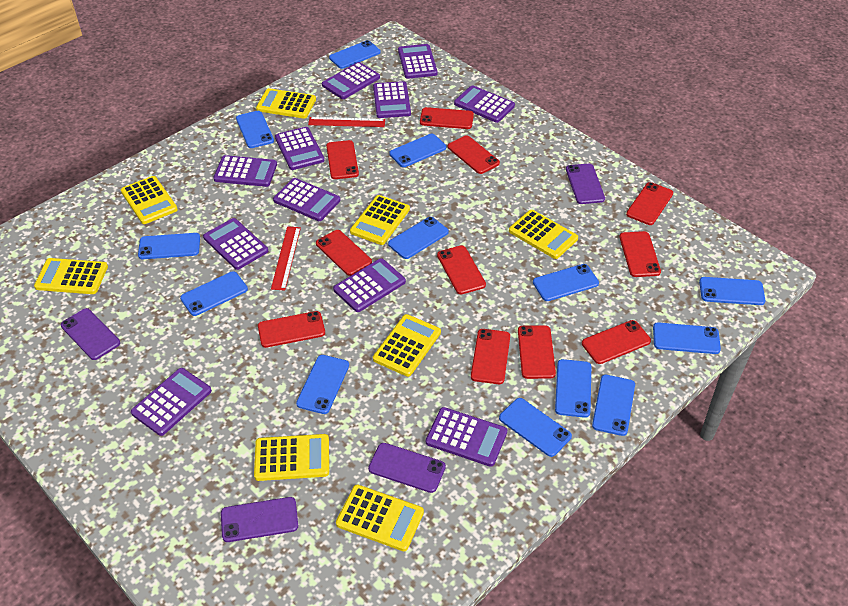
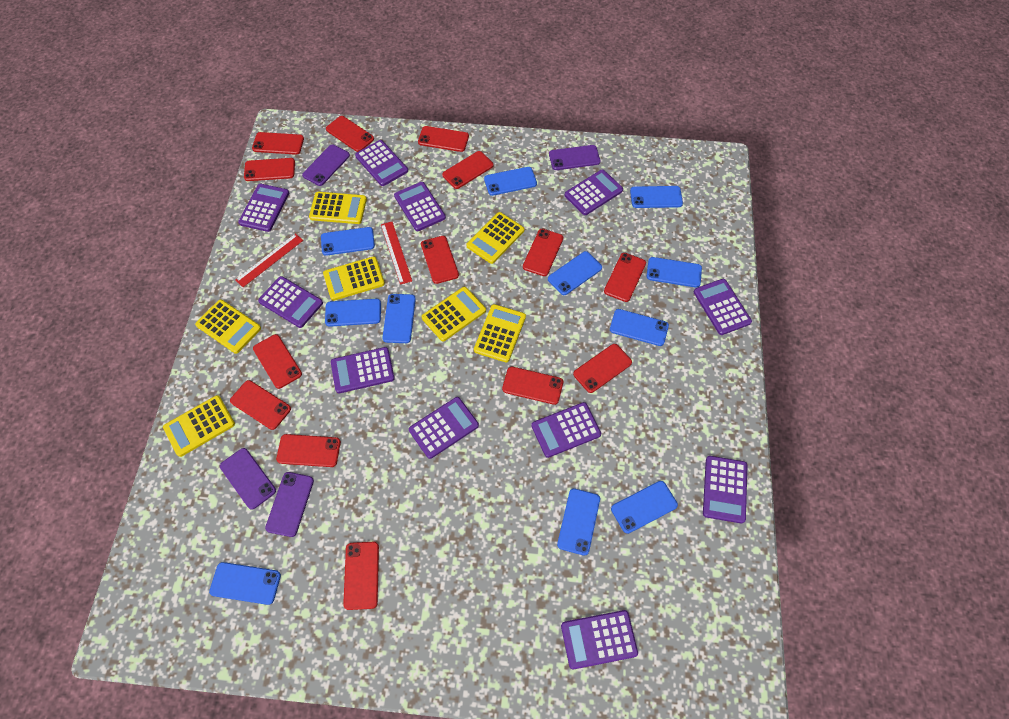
blue phone: [138,233,200,259] [180,271,248,316] [236,111,274,148] [296,355,349,414] [329,40,381,69] [388,217,449,259] [389,134,446,167] [499,398,572,457] [533,264,599,301] [555,359,591,418] [592,375,635,436] [653,322,721,354] [699,277,766,305] = 13 -> [209,562,281,605] [321,227,375,256] [325,299,381,327] [382,294,416,343] [484,167,537,196] [548,251,602,295] [557,488,600,556] [610,309,669,346] [611,481,678,534] [630,186,683,208] [646,257,702,288] = 11
red phone: [258,311,325,348] [316,230,372,276] [326,140,359,179] [420,107,474,129] [437,245,486,294] [448,135,500,174] [471,329,510,384] [518,325,556,379] [582,320,651,364] [619,231,661,277] [626,182,673,225] = 11 -> [230,380,291,430] [244,158,295,181] [252,132,304,155] [253,334,302,389] [276,434,341,467] [326,116,374,152] [343,542,379,610] [418,126,469,152] [421,236,459,284] [442,151,494,189] [502,367,563,405] [523,229,563,276] [573,344,632,393] [604,253,646,302] = 14
yellow calculator: [34,258,108,294] [121,176,178,224] [254,434,329,481] [256,88,316,119] [336,484,424,551] [350,195,410,245] [373,314,441,377] [509,210,578,259] = 8 -> [163,395,235,457] [195,299,261,354] [309,192,367,224] [323,256,385,301] [422,287,486,341] [466,212,524,264] [474,304,526,362] = 7

